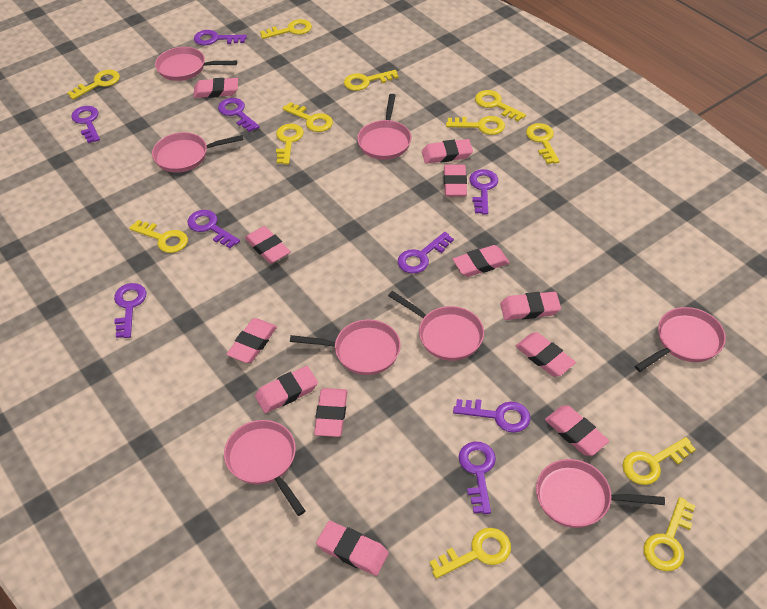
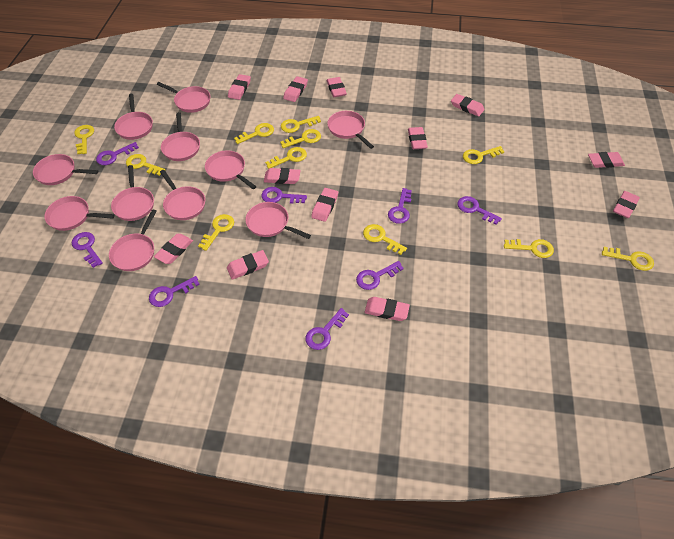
pink pan: [152,132,243,173] [155,47,237,81] [224,420,305,516] [290,320,401,375] [357,94,411,160] [388,291,484,361] [536,459,665,528] [635,307,726,372] = 8 -> [33,154,98,185] [44,196,114,231] [109,210,157,271] [111,165,154,221] [114,94,153,140] [157,82,210,113] [160,170,205,220] [161,112,200,161] [205,150,257,189] [245,202,311,239] [327,111,374,149] = 11
purple key: [71,106,100,143] [114,283,146,338] [187,210,240,248] [194,30,247,45] [218,98,260,132] [398,232,454,274] [453,399,531,433] [459,442,496,514] [469,169,498,215] = 9 -> [72,232,103,268] [96,142,139,165] [149,276,200,307] [261,187,307,204] [305,308,349,350] [356,261,404,290] [388,188,412,224] [457,196,502,225] = 8
yellow key: [67,70,120,100] [129,220,188,253] [260,19,312,39] [276,124,304,165] [282,102,333,132] [344,70,398,91] [430,528,511,579] [446,116,505,135] [475,90,526,122] [526,123,560,164] [623,437,696,485] [644,497,695,571] = 12 -> [74,125,94,154] [126,154,165,176] [198,214,234,251] [234,123,274,144] [265,147,307,169] [280,129,321,148] [281,116,321,133] [363,224,407,255] [463,146,504,164] [504,239,554,258] [602,247,654,271] = 11

